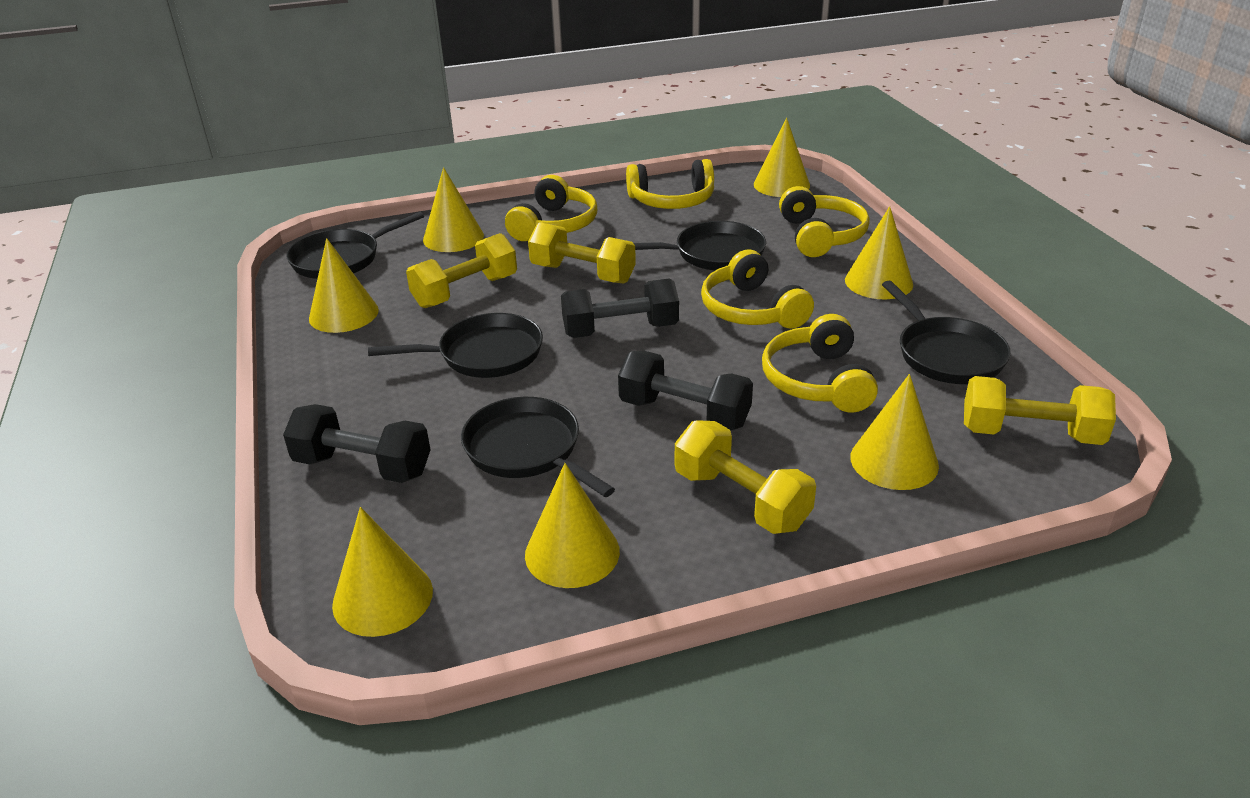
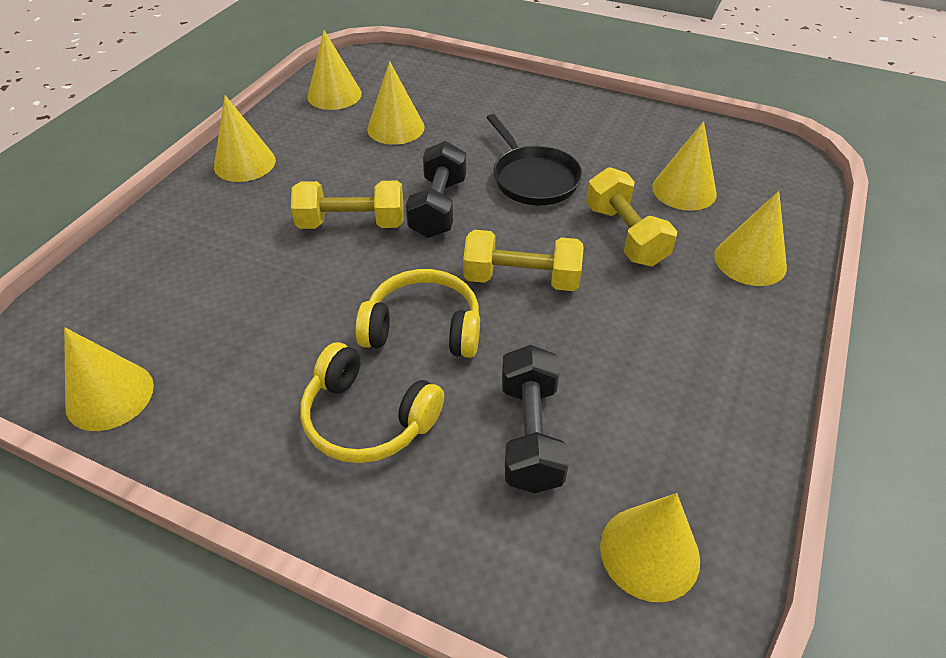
black dumbbell: [283,404,430,483] [561,278,679,338] [618,351,753,431] = 3 -> [406,141,466,238] [502,345,569,493] = 2
black pan: [286,212,424,279] [368,313,543,378] [461,397,615,497] [634,221,766,270] [882,281,1011,384] = 5 -> [487,114,582,205] = 1
yellow dumbbell: [406,233,517,308] [528,222,636,284] [675,420,816,534] [964,376,1116,445] = 4 -> [291,181,404,229] [463,230,584,291] [586,167,677,266] = 3
yellow headphones: [505,175,597,241] [626,159,714,209] [701,250,814,329] [762,314,878,413] [779,186,870,257] = 5 -> [300,342,444,463] [355,269,480,358] = 2

